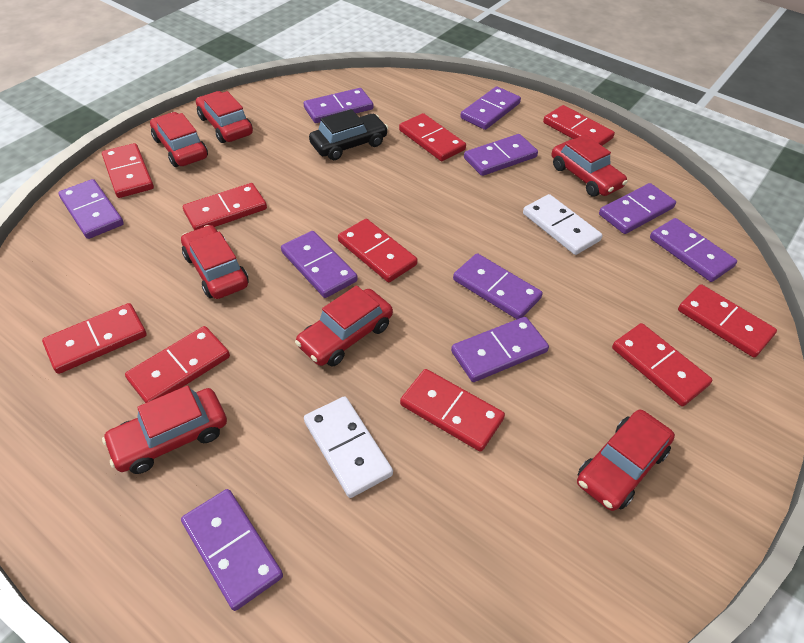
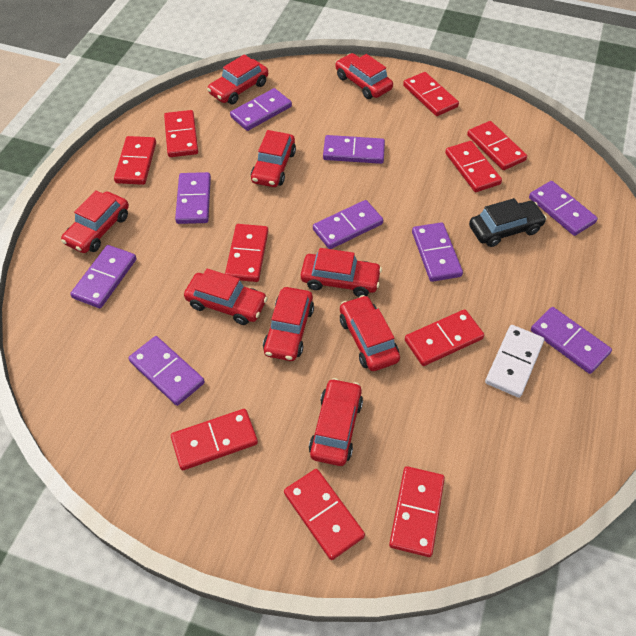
purple domino: [58,179,124,239] [181,489,283,611] [281,231,358,298] [303,88,373,123] [451,317,549,382] [453,253,543,319] [460,86,521,130] [464,134,538,176] [599,183,676,234] [650,218,737,282] = 10 -> [70,245,136,308] [128,336,205,406] [175,172,211,224] [230,88,292,131] [313,200,383,249] [323,135,385,164] [412,222,463,282] [529,181,598,236] [531,307,612,374] = 9
red car: [102,385,227,474] [150,112,208,167] [181,225,249,299] [196,91,253,143] [295,285,393,367] [552,134,628,196] [577,410,675,511] = 7 -> [61,190,129,253] [184,268,267,325] [207,54,268,104] [251,130,296,187] [263,287,314,361] [301,248,382,297] [309,378,363,466] [335,53,393,99] [340,295,400,371] = 9
white domino: [304,396,393,498] [523,194,602,255] = 2 -> [485,325,544,398] = 1

